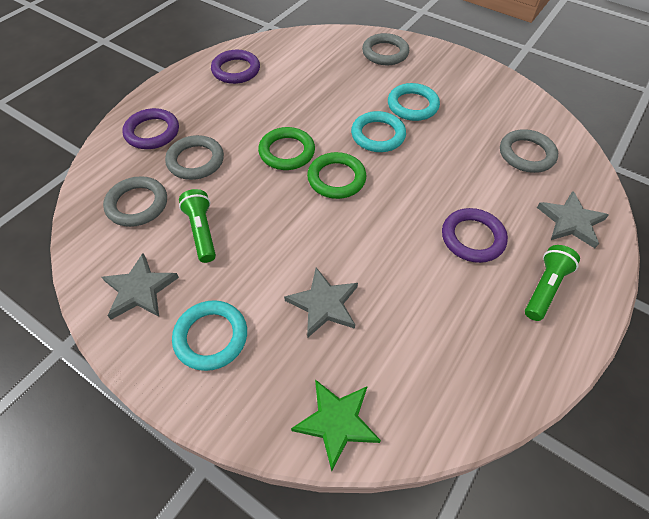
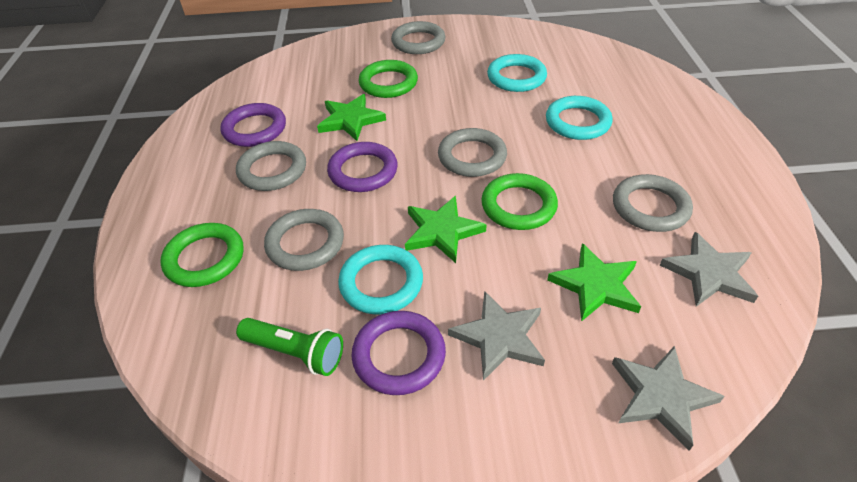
green flashlight: [179,189,216,263] [525,245,580,321] = 2 -> [236,318,343,376] = 1
green ring: [258,127,315,170] [307,152,366,199] = 2 -> [160,223,244,287] [359,60,418,98] [481,173,558,230] = 3
green star: [291,379,381,471] = 1 -> [317,94,386,141] [405,196,487,263] [547,243,641,322] = 3
grey ring: [103,176,167,227] [165,135,224,180] [362,33,409,65] [500,129,558,173] = 4 -> [236,141,306,191] [264,209,344,271] [391,21,446,54] [438,128,507,177] [613,174,693,232] = 5

